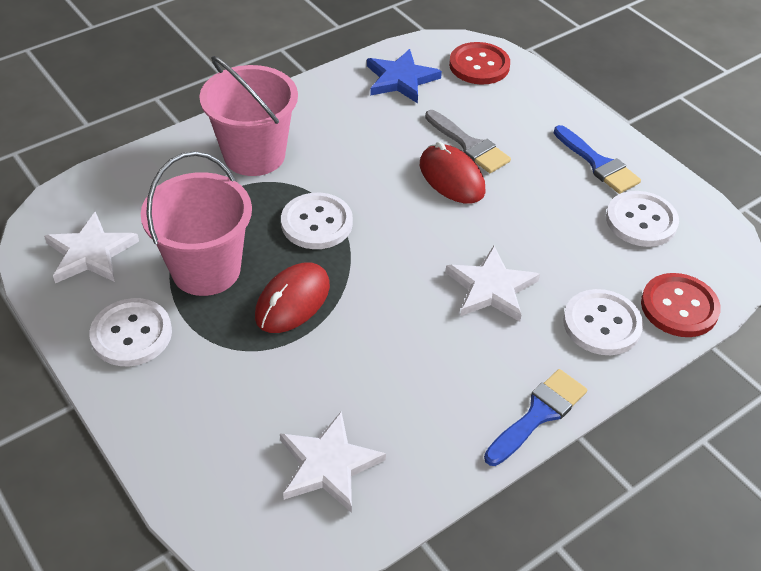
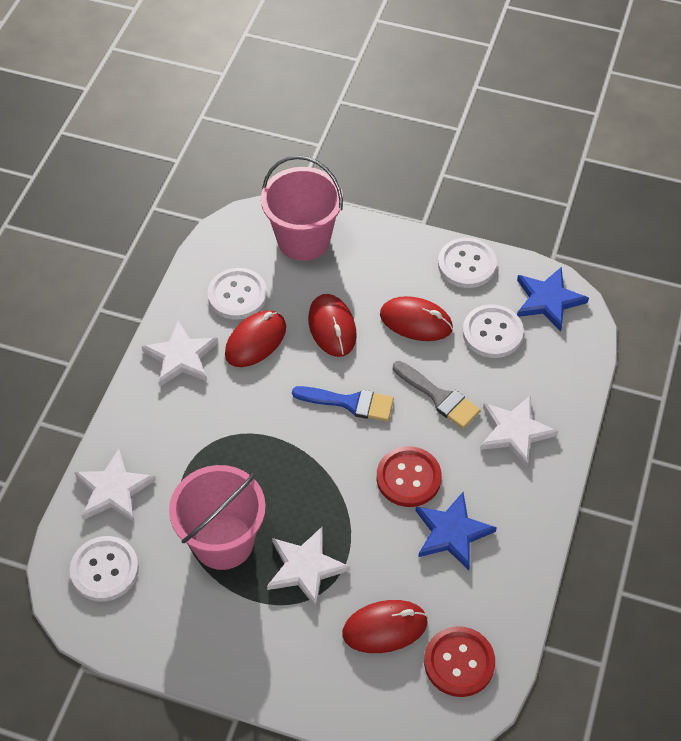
blue brush: [484,369,587,466] [554,125,641,194] = 2 -> [292,386,394,421] = 1
blue star: [367,49,442,103] = 1 -> [416,492,497,570] [517,267,589,331] = 2
red mouse: [255,262,330,333] [420,142,485,204] = 2 -> [225,310,286,367] [308,294,357,357] [342,600,428,653] [380,296,453,341] = 4
white star: [44,211,139,283] [280,412,386,513] [445,246,540,322] = 3 -> [74,449,156,522] [141,320,218,386] [267,527,350,607] [480,395,558,467] = 4

